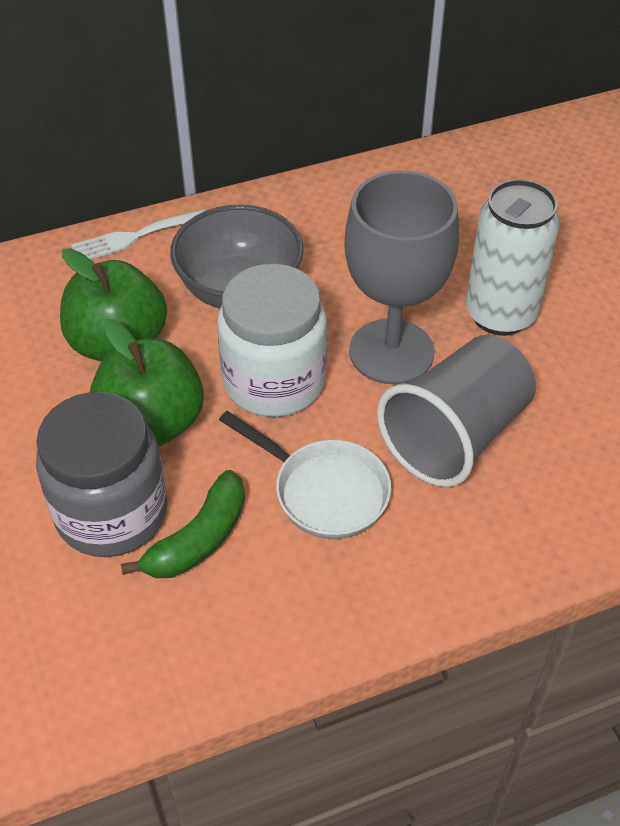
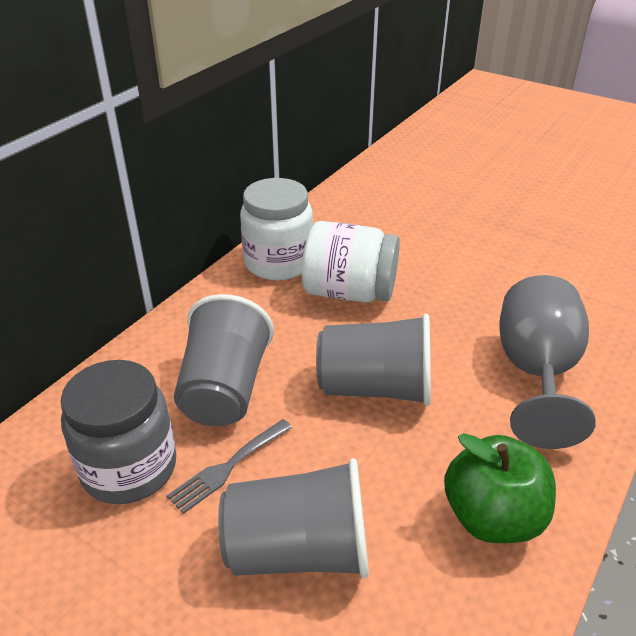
green apple: [60,248,167,361] [90,319,204,446] = 2 -> [444,433,556,543] = 1
green banana: [121,470,245,578] = 1 -> none = 0
grey bowl: [170,205,304,308] = 1 -> none = 0
grey cup: [377,335,536,487] = 1 -> [174,294,274,427] [218,458,369,578] [316,314,431,406] = 3
grey fork: none = 0 -> [167,419,292,514] = 1
white can: [466,179,560,336] = 1 -> none = 0
white fork: [71,209,206,259] = 1 -> none = 0
white jar: [217,264,327,417] = 1 -> [240,178,313,280] [302,221,400,302] = 2
white pan: [219,411,391,539] = 1 -> none = 0

